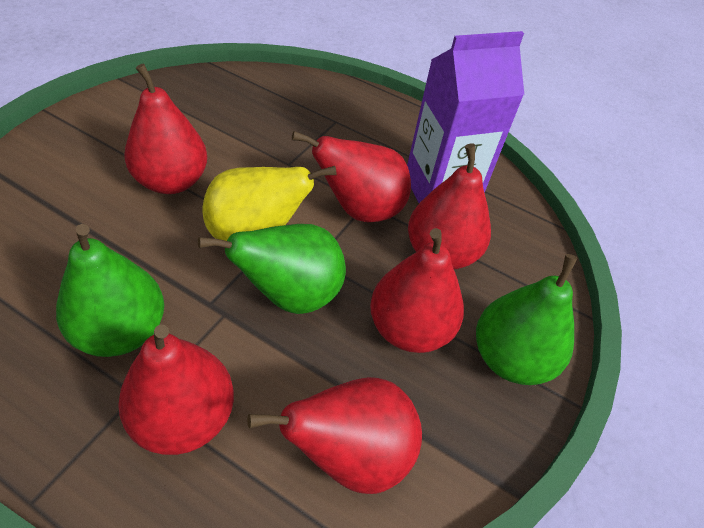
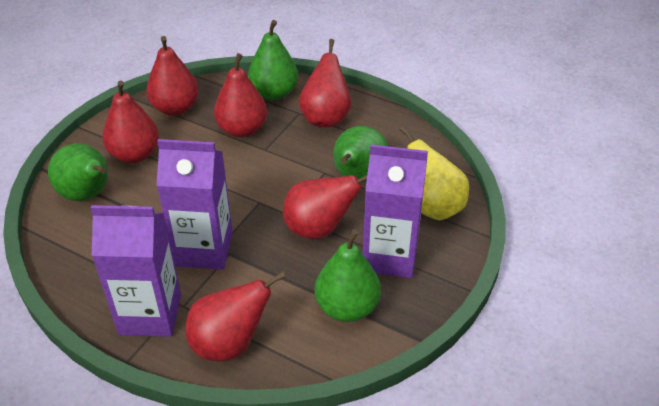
green pear: [56,224,164,357] [198,224,346,314] [476,254,578,385] = 3 -> [48,143,108,201] [248,20,298,100] [315,229,381,322] [333,126,388,182] = 4
purple carton: [407,31,524,203] = 1 -> [91,205,181,337] [156,139,233,270] [363,144,428,278] = 3

